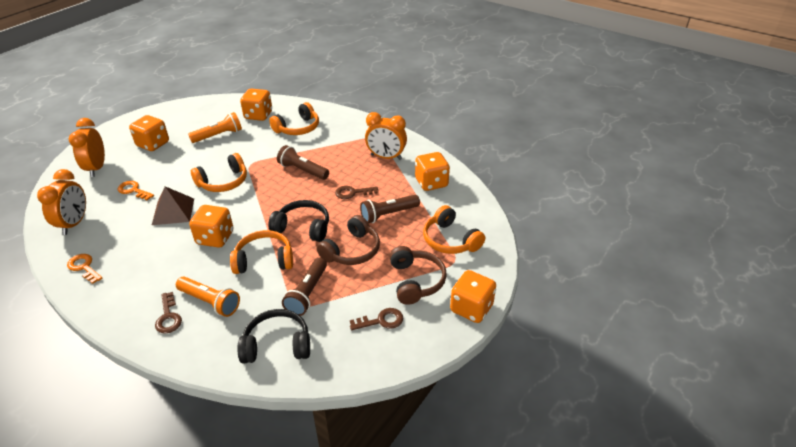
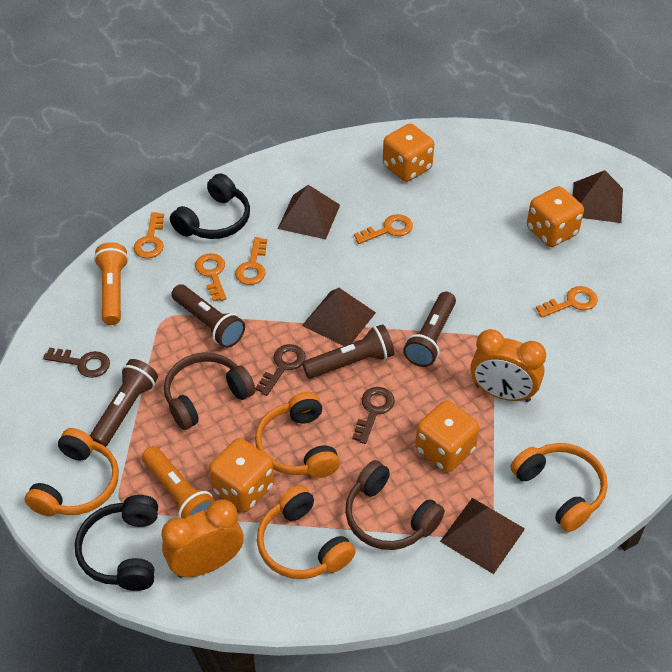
brown flashlight: [277,145,329,180] [282,257,327,316] [360,195,420,223] = 3 -> [90,359,158,447] [171,284,245,348] [302,324,395,379] [403,292,456,367] = 4
brown pyramid: [152,186,194,225] = 1 -> [278,185,340,239] [302,288,376,346] [440,498,525,574] [573,170,623,223] = 4
orange clock: [37,169,86,235] [69,118,105,177] [365,112,407,160] = 3 -> [161,499,244,578] [470,329,546,402] = 2
orange dice: [129,115,169,151] [189,205,233,248] [240,89,272,121] [415,152,450,191] [450,270,496,323] = 5 -> [209,438,274,512] [383,123,434,182] [415,400,479,473] [527,186,584,247] = 4
orange key: [67,254,103,284] [118,181,154,200] = 2 -> [134,212,164,258] [195,253,227,302] [235,237,267,285] [354,214,413,244] [536,286,598,318] = 5

